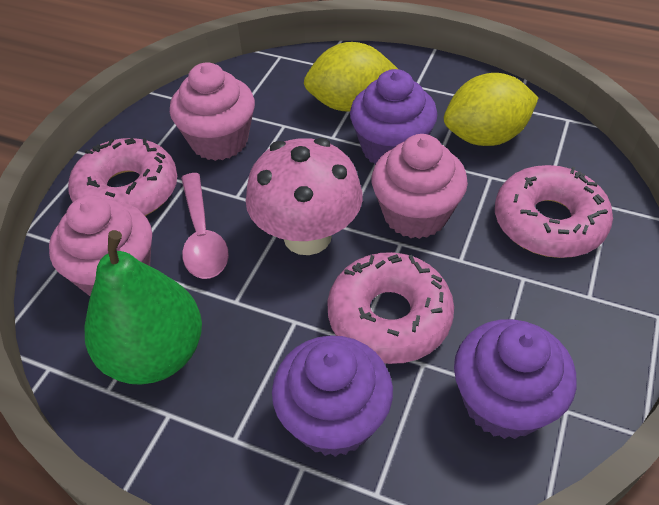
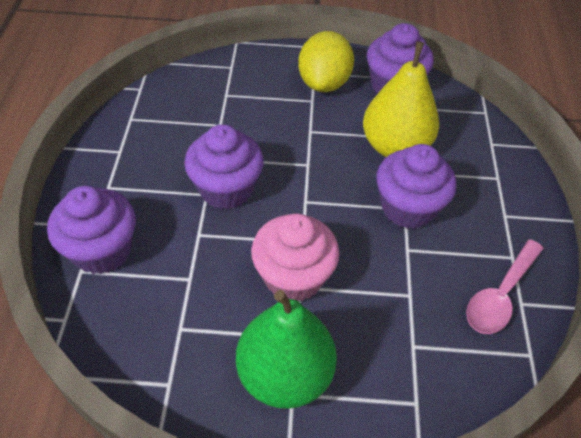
pink cupcake: [49,196,152,296] [170,62,255,161] [372,134,468,239] = 3 -> [251,213,339,301] = 1
pink donut: [68,138,177,216] [327,252,454,364] [495,165,613,258] = 3 -> none = 0
pink mushroom: [246,138,363,255] = 1 -> none = 0
purple cupcake: [272,335,393,457] [350,69,437,164] [454,319,577,439] = 3 -> [47,186,136,274] [184,124,264,209] [367,23,434,94] [376,144,457,229] = 4
yellow lemon: [304,42,398,112] [444,73,538,146] = 2 -> [298,31,354,92] = 1
yellow pear: none = 0 -> [363,41,439,157] = 1

